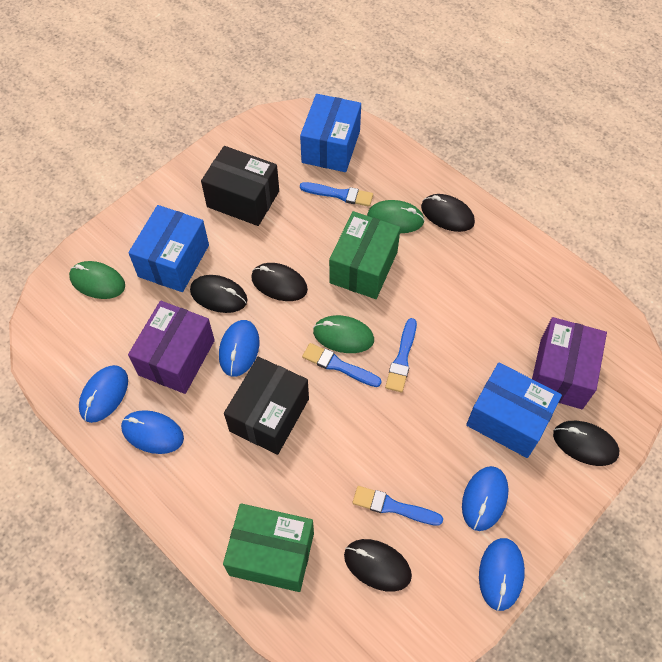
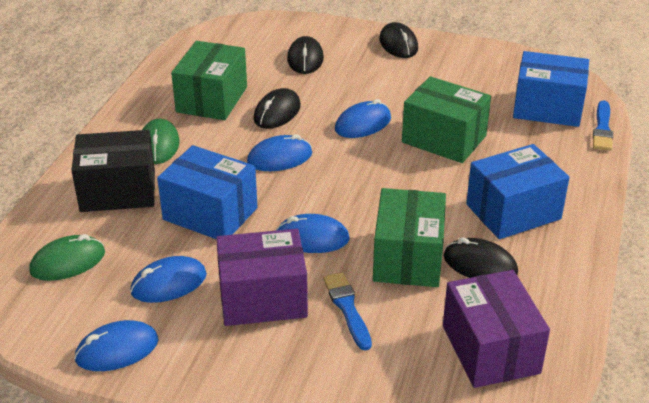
black box: [201,146,279,226] [224,357,309,455] = 2 -> [71,130,155,212] = 1
black mouse: [190,275,247,313] [251,263,308,301] [344,539,412,592] [421,194,475,232] [553,421,619,466] = 5 -> [253,88,301,129] [287,36,324,74] [379,22,418,58] [443,237,518,278] = 4
blue brush: [300,182,373,207] [302,343,382,387] [353,486,443,526] [385,318,417,392] = 4 -> [323,272,372,350] [593,100,613,151] = 2
green box: [223,503,314,592] [329,211,401,299] = 2 -> [171,41,247,120] [373,188,446,287] [402,76,491,163] = 3
green mouse: [69,261,125,299] [313,315,374,353] [367,200,425,233] = 3 -> [29,234,105,281] [142,118,179,164] = 2

